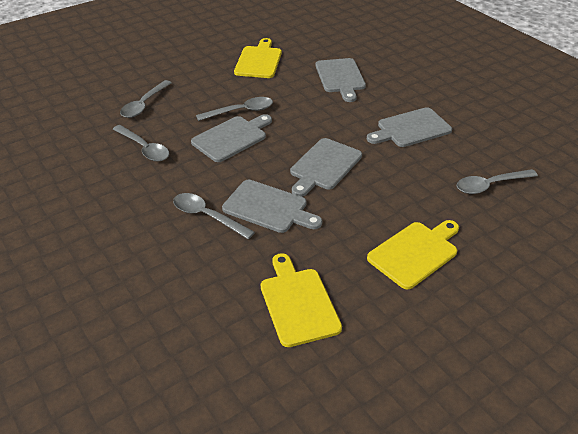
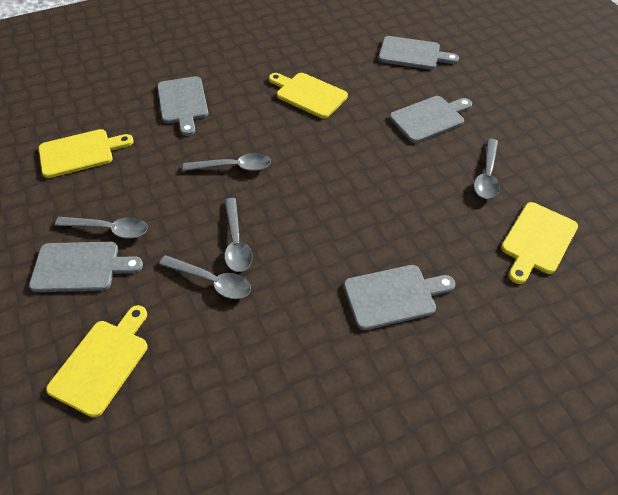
yellow cutting board: [234,38,282,78] [261,253,342,347] [367,220,459,289] = 3 -> [38,129,133,178] [46,305,148,418] [269,73,348,119] [501,202,578,284] = 4

